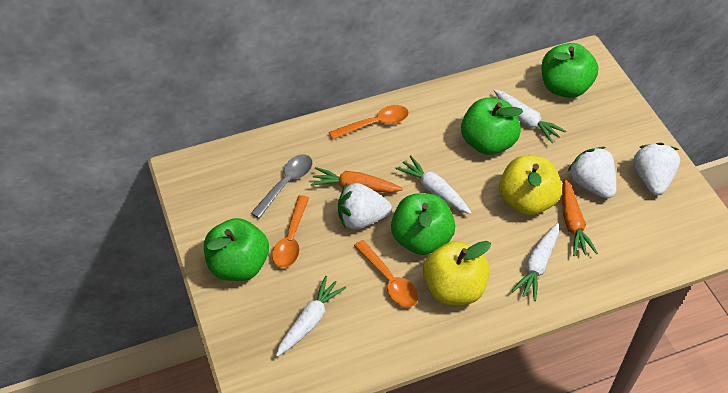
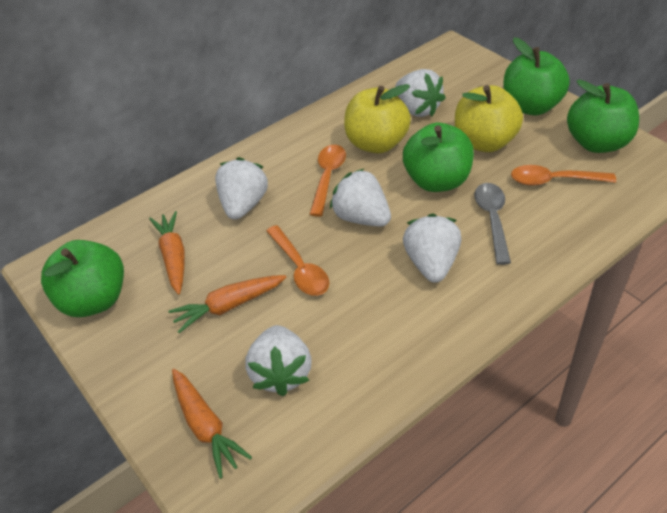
orange carrot: [311,167,403,193] [562,178,598,256] = 2 -> [149,211,184,295] [168,275,286,333] [172,369,252,479] = 3
white carrot: [276,276,346,357] [395,155,472,214] [494,89,566,143] [512,223,559,301] = 4 -> none = 0
white strawberry: [338,183,392,230] [568,147,616,199] [633,143,680,195] = 3 -> [215,157,268,220] [246,325,312,396] [330,168,391,227] [395,69,446,117] [403,213,461,283] = 5

